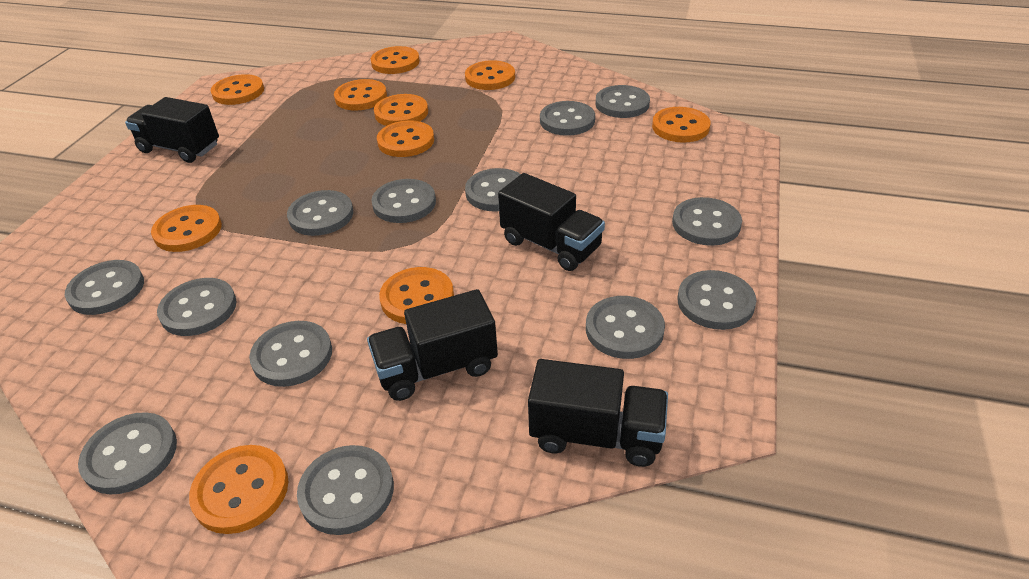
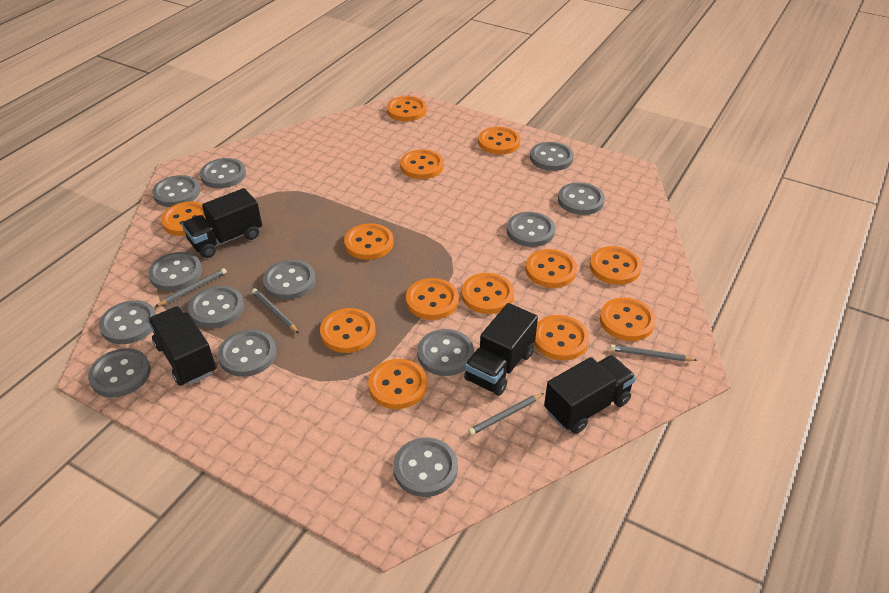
grey pencil: none = 0 -> [155,268,227,307] [252,289,299,333] [468,393,544,435] [610,345,697,362] = 4
orange button: [151,205,222,252] [189,445,289,534] [210,74,264,105] [334,79,387,111] [371,46,420,74] [374,94,428,126] [377,121,434,157] [379,267,454,324] [465,60,515,90] [652,107,711,143] = 10 -> [161,202,206,236] [320,308,376,353] [344,223,394,260] [368,359,427,409] [387,96,427,121] [400,149,444,179] [406,278,459,320] [462,273,514,314] [478,127,520,155] [526,249,577,288] [534,315,589,360] [590,246,642,285] [600,297,656,341] = 13

